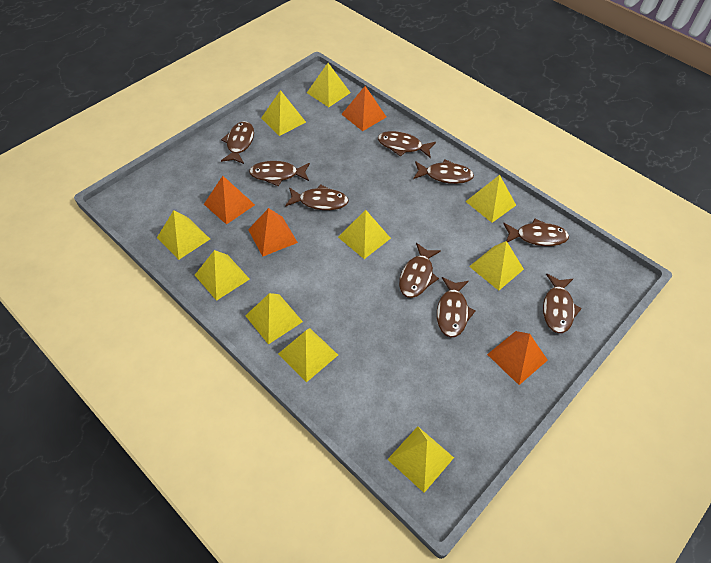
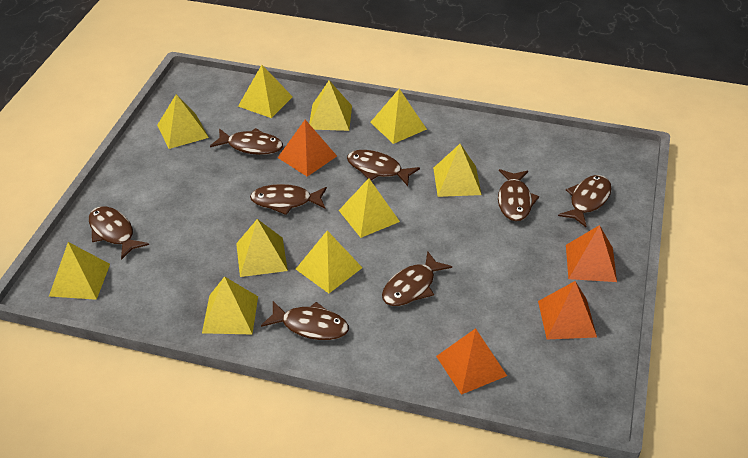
brown fish: [221,121,254,164] [249,161,310,186] [285,184,349,210] [378,131,436,158] [399,243,441,298] [413,159,474,184] [437,277,475,338] [503,218,569,246] [543,274,582,333] = 9 -> [89,206,149,260] [210,128,283,155] [250,184,327,215] [261,301,349,340] [347,150,420,186] [382,251,452,306] [498,169,539,221] [558,175,612,227] = 8

